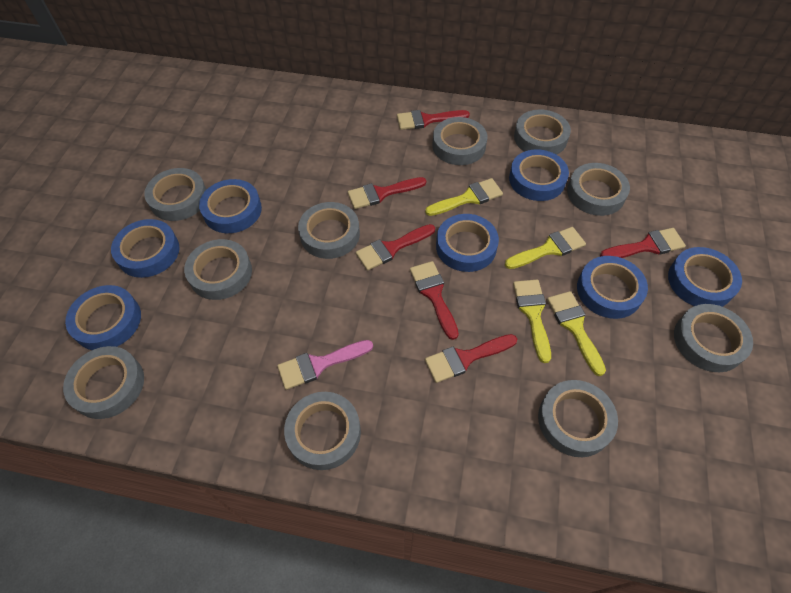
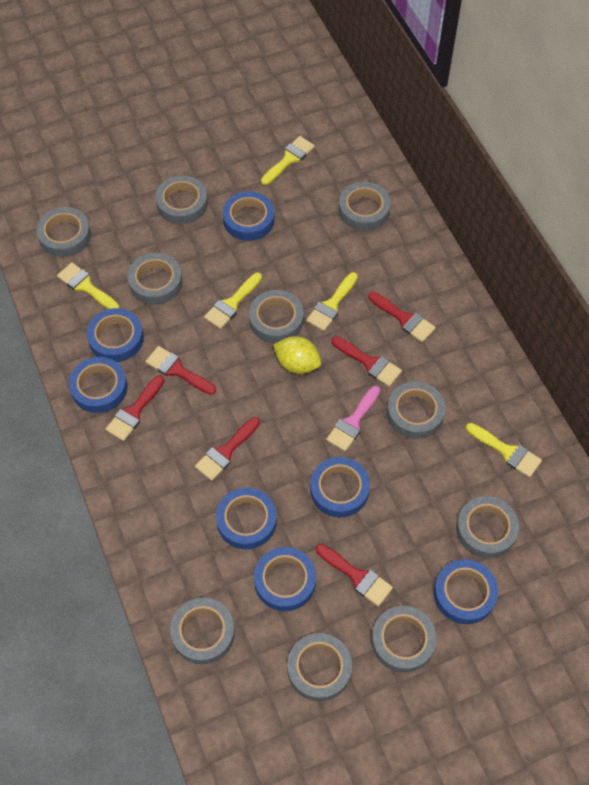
yellow brush: [425,178,503,216] [505,227,586,269] [513,280,551,363] [547,291,606,376] = 4 -> [57,262,119,309] [204,273,262,329] [261,136,315,185] [306,272,358,331] [466,423,542,478] = 5
yellow lemon: none = 0 -> [273,336,321,374] = 1

